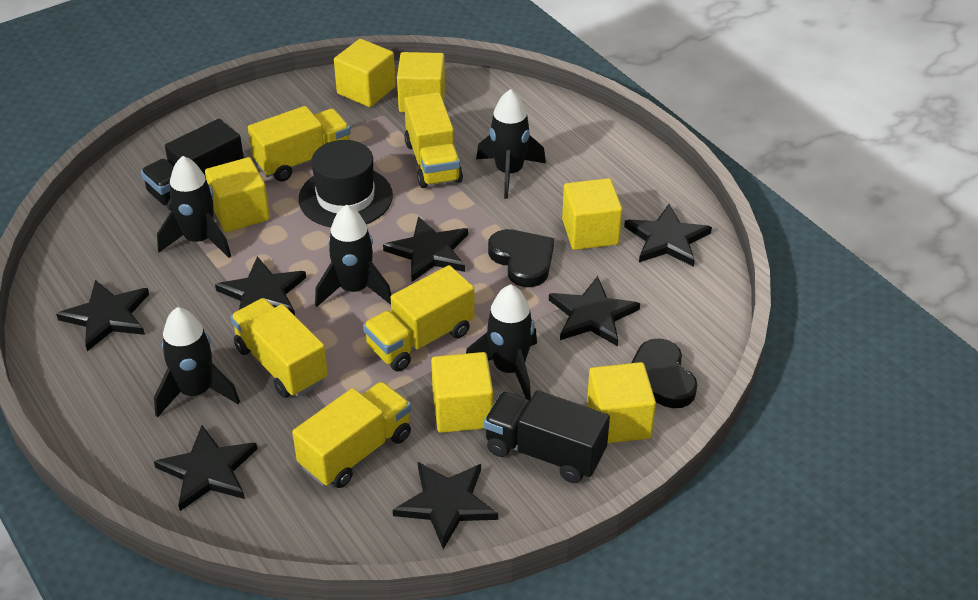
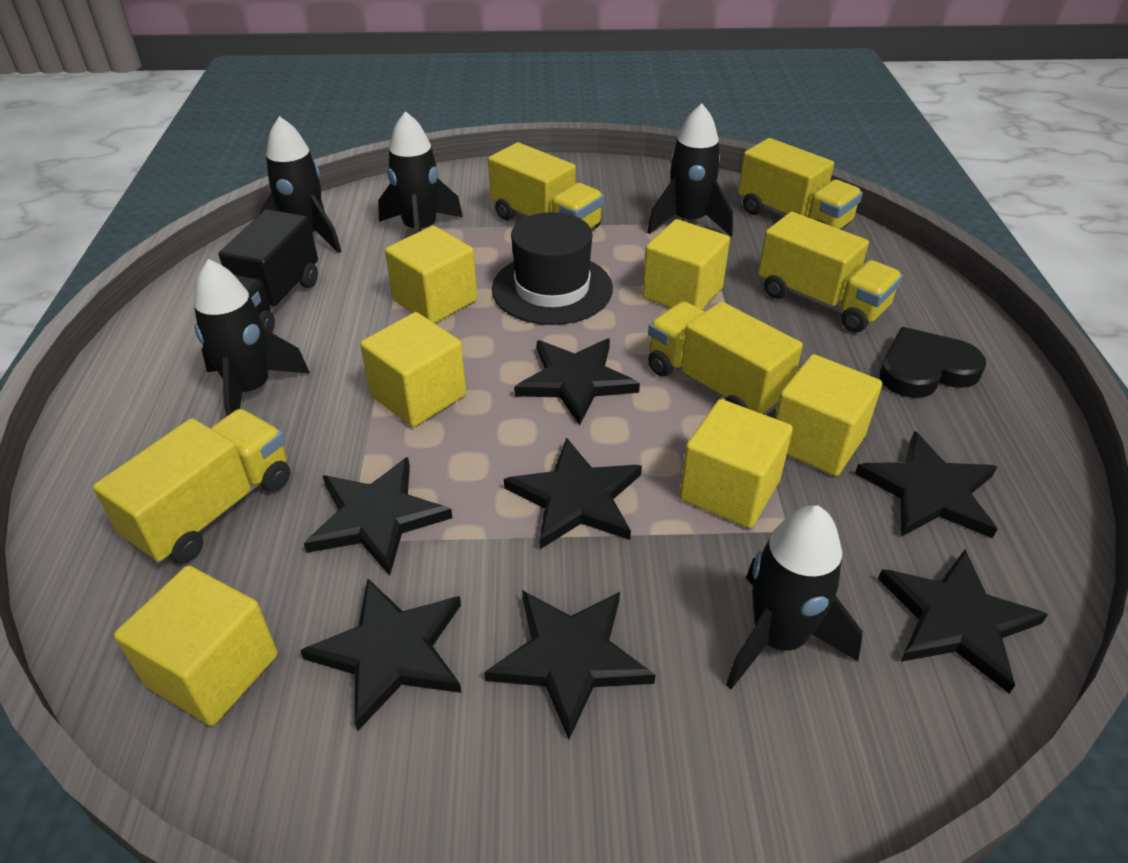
black heart: [488,229,554,287] [631,338,697,408] = 2 -> [879,327,986,398] = 1
black truck: [141,119,244,211] [484,390,610,483] = 2 -> [219,209,318,333] = 1

